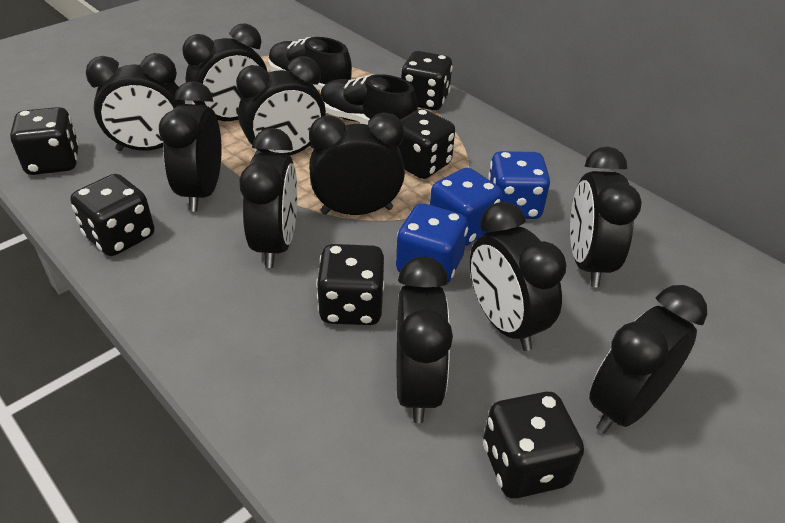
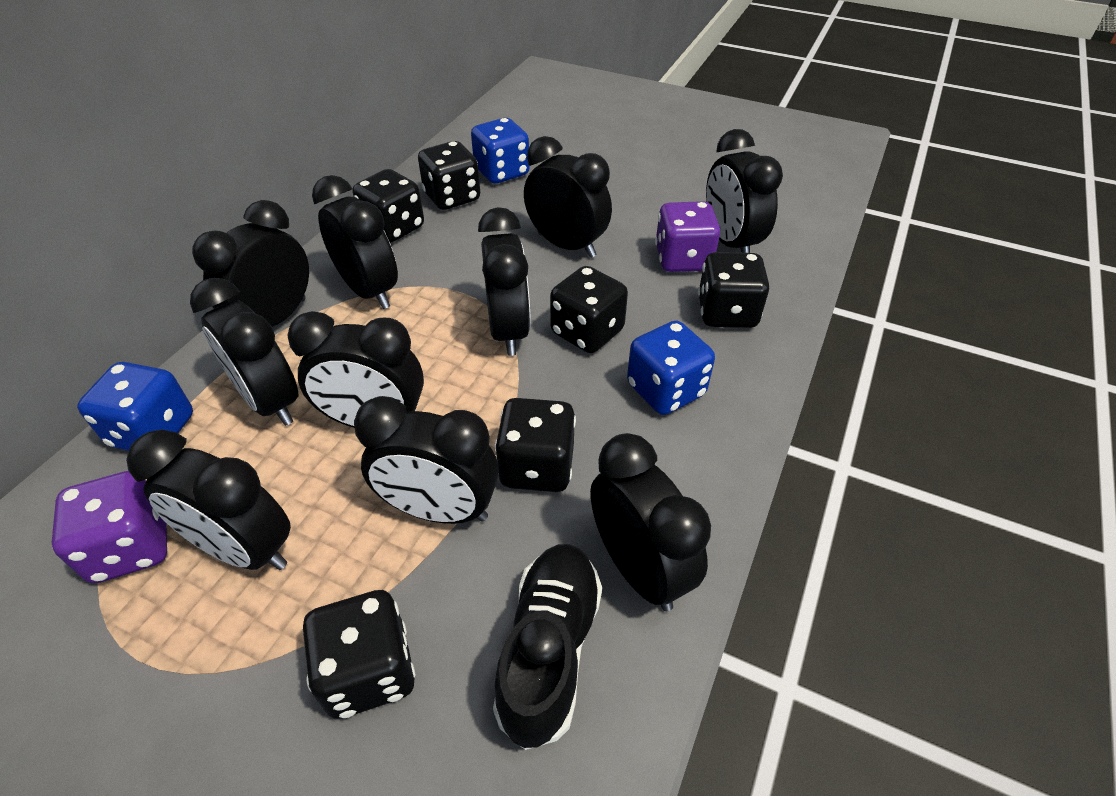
black shoe: [268,37,352,90] [320,74,418,125] = 2 -> [493,544,602,750] = 1
purple dice: none = 0 -> [52,471,167,583] [655,201,720,272] = 2

